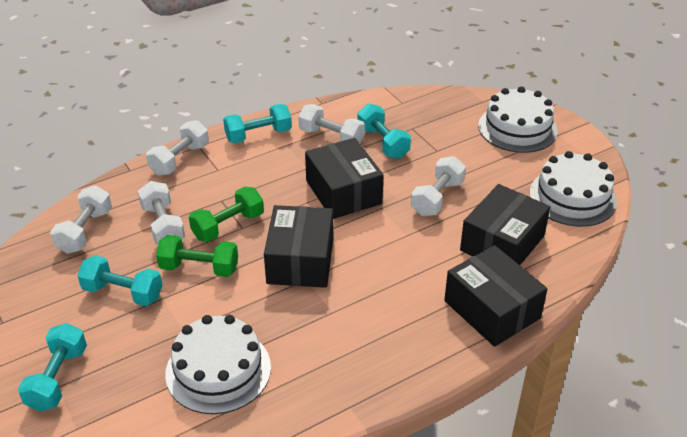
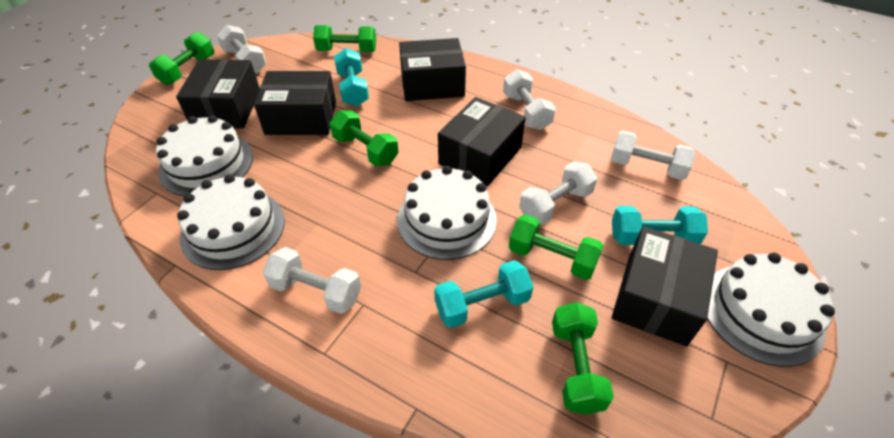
black box: [264,205,334,288] [305,138,384,219] [444,245,547,347] [460,184,550,265] = 4 -> [176,59,260,129] [254,71,336,135] [399,38,466,101] [438,97,526,186] [612,226,718,347] = 5
green dumbbell: [156,235,238,277] [189,187,264,242] = 2 -> [149,32,214,85] [313,25,376,52] [330,110,399,167] [509,215,603,280] [552,302,614,415] = 5
turquoise dumbbell: [18,323,87,411] [77,255,163,306] [223,104,292,143] [357,104,411,159] = 4 -> [334,48,369,106] [434,260,533,328] [612,206,708,245] = 3
white cake: [165,315,271,414] [478,86,558,153] [529,151,617,227] = 3 -> [156,115,253,196] [177,174,285,270] [397,166,497,260] [707,253,835,367] = 4

